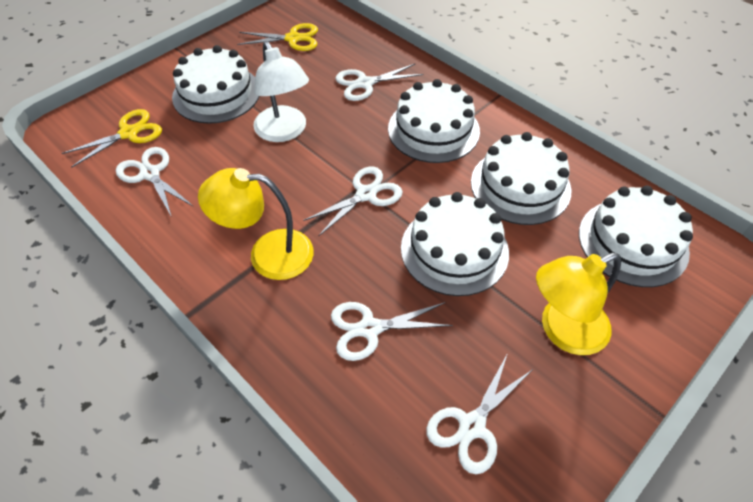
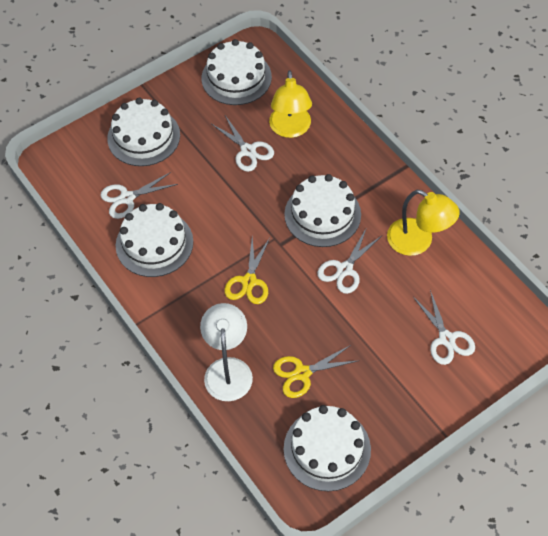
white scissors: [116,147,194,217] [303,166,403,237] [331,302,453,361] [335,63,423,101] [426,353,533,474] = 5 -> [100,172,178,219] [212,116,274,172] [317,227,381,294] [413,290,475,365] = 4

